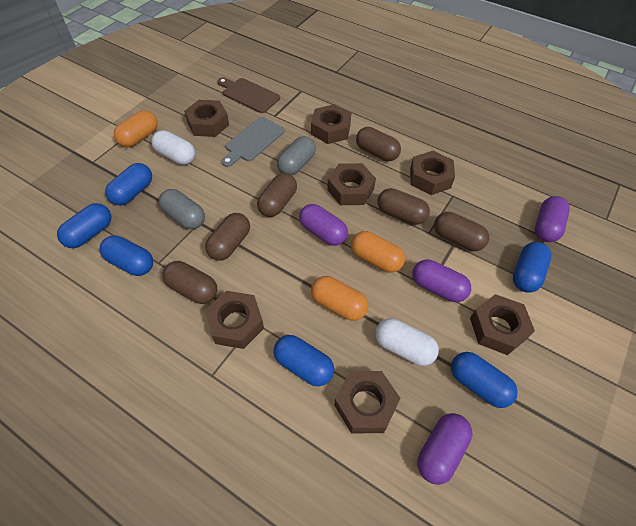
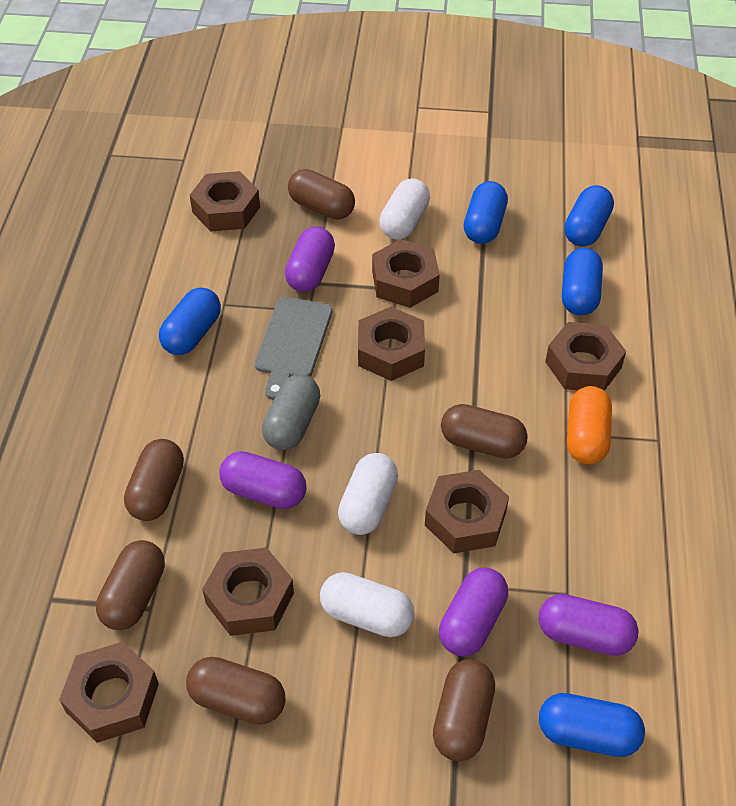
blue capsule: [57,203,111,248] [100,235,153,276] [105,163,152,205] [273,335,334,386] [451,352,518,408] [513,242,552,293] = 6 -> [159,288,221,355] [464,181,508,244] [539,693,645,757] [562,248,603,315] [564,185,614,247] = 5
brown cutting board: [217,77,280,113] = 1 -> none = 0
grey capsule: [159,189,205,229] [277,136,316,175] = 2 -> [262,374,321,450] = 1
orange capsule: [114,110,158,147] [311,276,368,321] [351,231,405,273] = 3 -> [567,386,612,464] = 1
white capsule: [151,130,195,165] [375,318,439,366] = 2 -> [320,572,415,637] [338,453,398,535] [379,178,430,240] = 3

